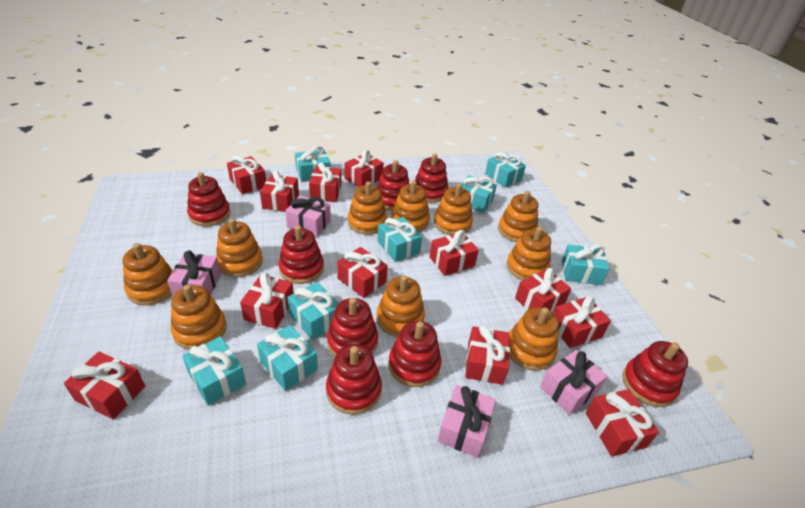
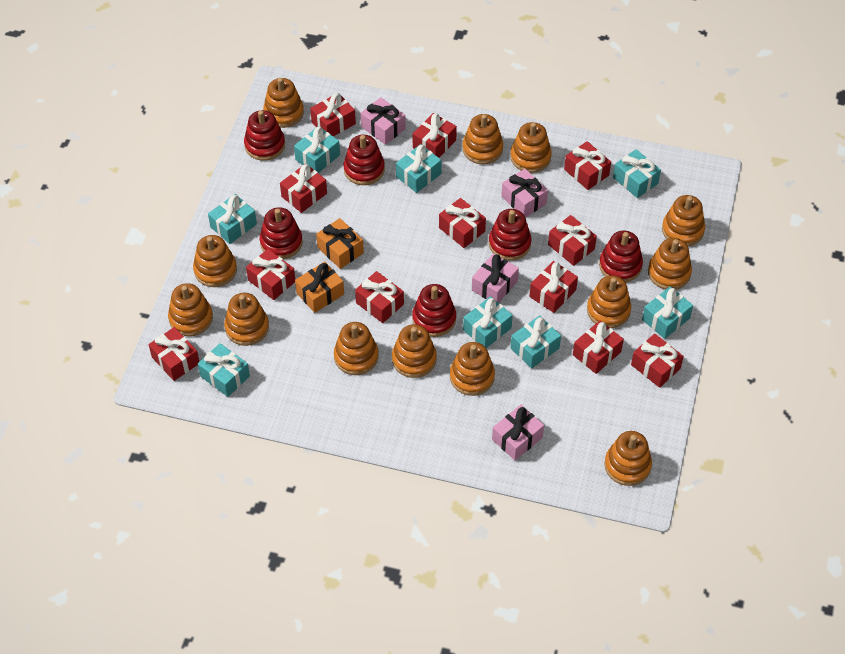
orange gift: none = 0 -> [295,262,344,313] [316,218,364,269] = 2
orange stacking toy: [123,243,173,305] [171,285,226,350] [216,219,263,277] [348,181,387,235] [376,275,425,337] [391,181,430,232] [434,183,473,235] [498,191,538,242] [506,227,551,280] [509,307,559,371] = 10 -> [168,283,213,336] [193,235,237,287] [224,293,269,346] [263,78,304,128] [334,322,379,375] [392,324,437,378] [450,342,495,396] [462,114,503,164] [510,122,552,173] [587,275,631,328] [604,431,652,486] [648,238,692,289] [662,195,705,246] = 13
red stacking toy: [187,172,230,227] [279,225,324,284] [326,344,382,415] [327,298,378,356] [377,160,409,210] [389,321,441,387] [415,153,449,203] [623,341,688,407] = 8 -> [244,110,285,161] [260,207,303,259] [343,135,385,185] [412,284,456,337] [489,209,531,261] [599,230,643,282] = 6

